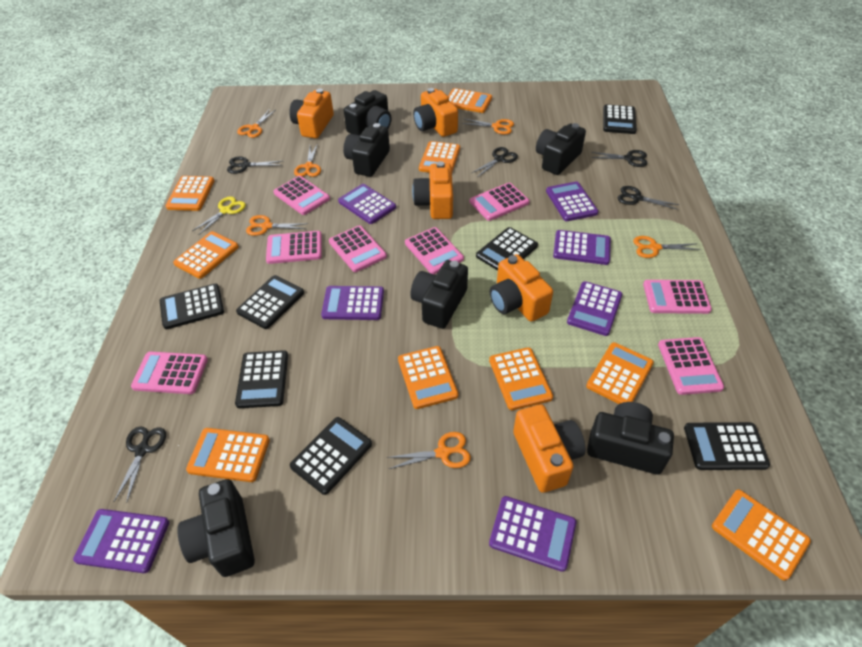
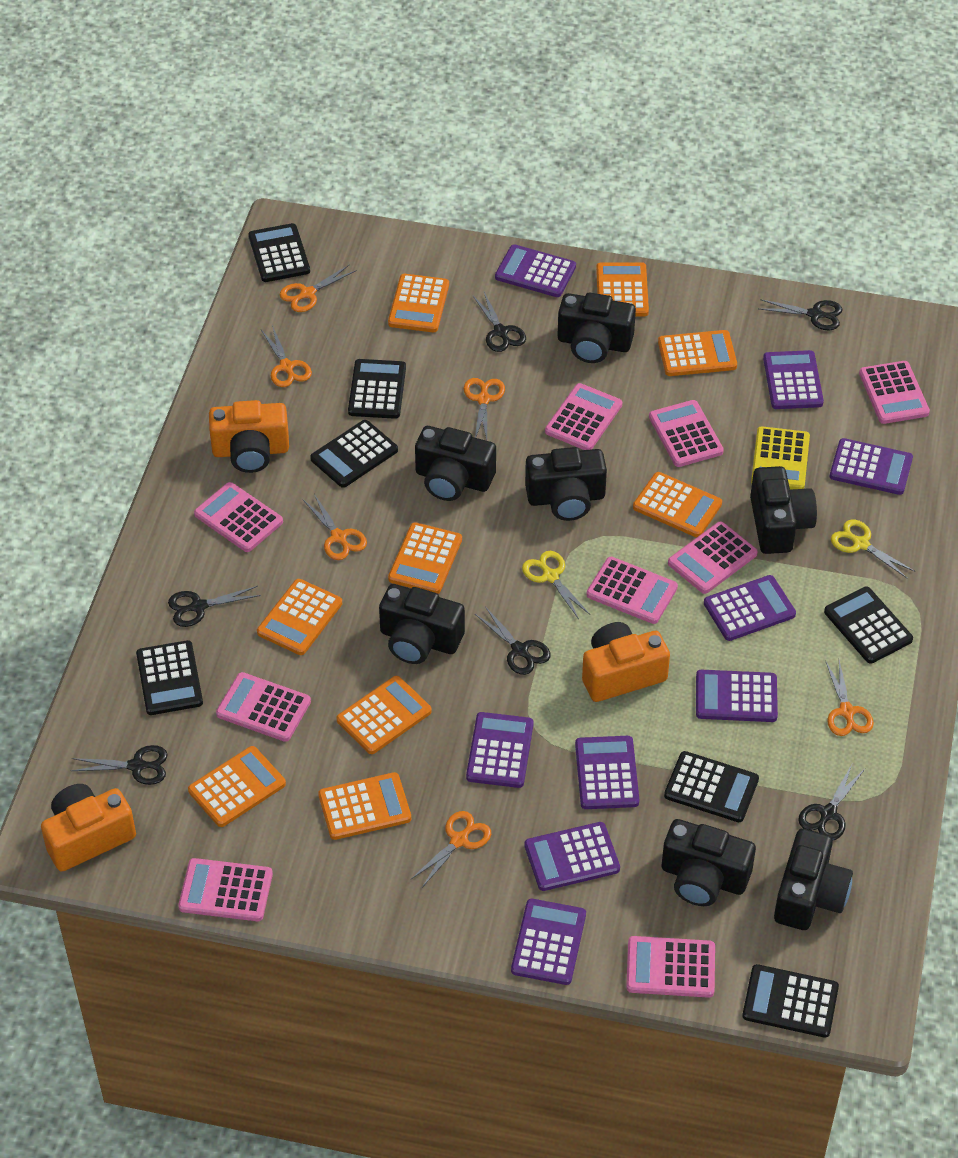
black camera: [177,479,255,577] [343,123,390,177] [344,90,392,135] [411,260,468,329] [536,123,586,175] [587,402,674,475] = 6 -> [379,584,465,664] [415,426,496,501] [525,447,607,521] [557,293,636,363] [662,819,756,906] [750,466,817,554] [774,829,853,930] = 7
black scissors: [114,427,166,503] [227,157,282,174] [472,147,518,177] [591,150,648,167] [618,186,679,210] = 5 -> [71,745,168,785] [168,586,261,627] [473,292,526,352] [475,607,551,675] [760,299,843,330] [798,764,865,841] = 6
orange camera: [289,89,334,139] [412,161,453,219] [413,88,458,137] [490,254,553,322] [513,404,585,493] = 5 -> [41,784,136,871] [209,400,289,473] [582,622,670,702] = 3
pink calculator: [131,351,208,394] [266,231,322,264] [274,176,330,215] [329,225,387,272] [405,227,464,274] [470,183,530,221] [643,280,712,314] [658,337,724,395] = 8 -> [178,858,273,921] [194,482,283,552] [216,672,311,742] [545,383,622,450] [586,557,678,624] [626,936,715,998] [649,400,724,467] [668,522,758,594] [859,361,930,424] = 9
purple calculator: [73,509,169,573] [321,286,384,320] [338,184,396,224] [489,496,576,572] [546,181,598,221] [553,230,611,265] [567,281,622,336] = 7 -> [466,712,534,788] [495,244,576,297] [511,899,586,985] [524,822,620,891] [575,736,639,809] [696,670,778,722] [704,575,796,641] [763,350,824,409] [830,438,913,495] = 9
yellow calculator: none = 0 -> [751,426,810,490] = 1
yellow scissors: [192,196,246,235] = 1 -> [522,551,590,619] [831,520,915,579] = 2

